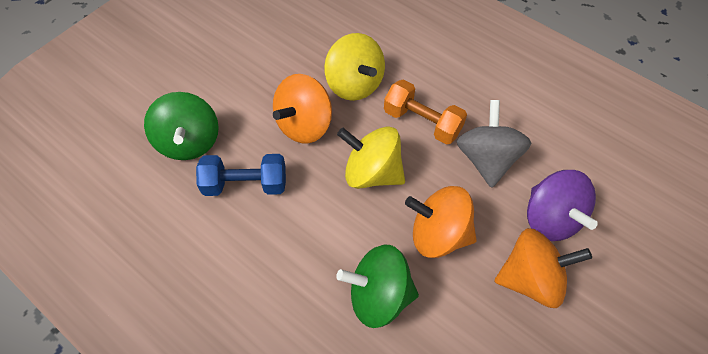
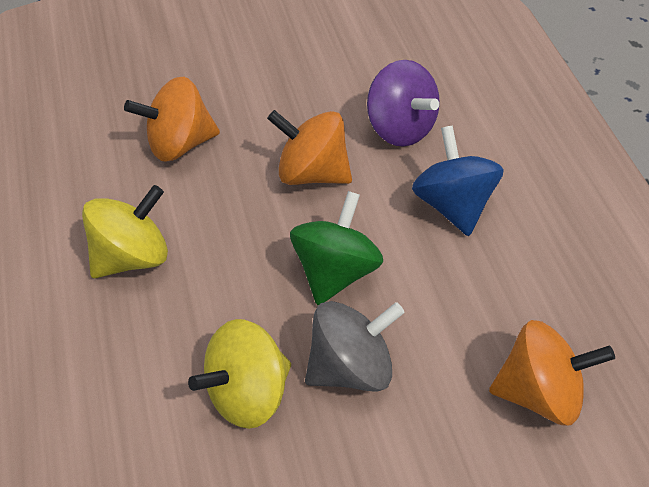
blue dumbbell: [196,154,286,196] = 1 -> none = 0
blue spinning top: none = 0 -> [412,126,504,236] = 1
green spinning top: [144,92,219,160] [336,245,419,328] = 2 -> [290,191,383,305] = 1
orange dumbbell: [384,80,467,144] = 1 -> none = 0

